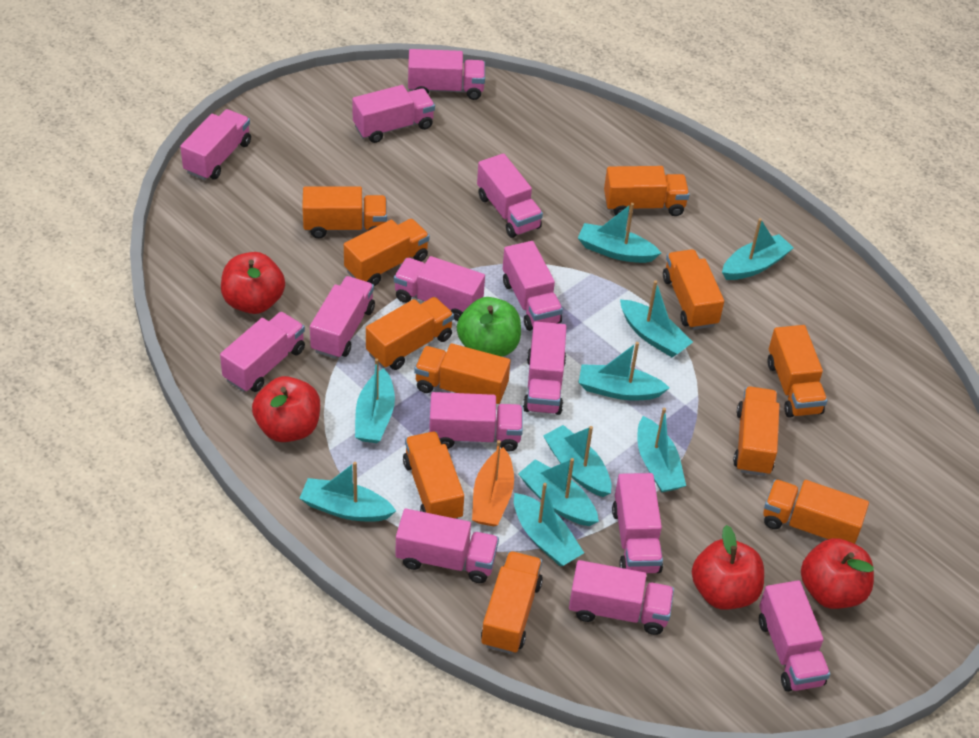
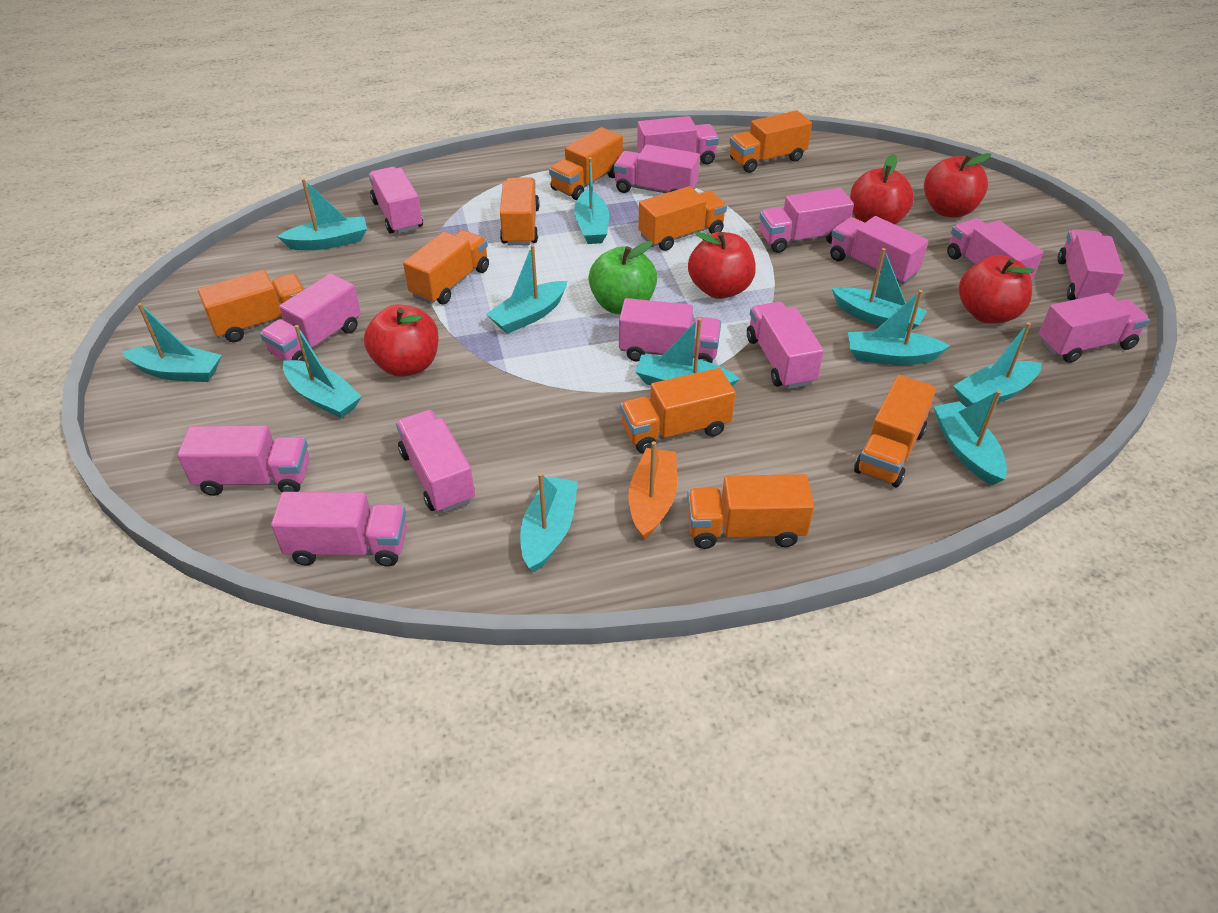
orange truck: [302,186,387,238] [344,219,430,286] [366,297,454,370] [403,431,464,519] [414,343,510,404] [481,551,543,654] [604,166,690,216] [663,249,724,330] [733,386,780,476] [763,479,869,544] [767,325,827,418] = 11 -> [198,270,305,342] [403,230,489,304] [500,177,540,245] [549,127,623,200] [620,368,735,454] [638,186,727,251] [687,474,814,549] [729,110,812,173] [854,375,936,487] = 9
red apple: [221,252,285,314] [252,376,320,442] [692,525,764,610] [801,538,874,609] = 4 -> [364,304,439,377] [688,232,756,299] [850,154,914,225] [924,153,992,218] [959,255,1034,323] = 5
turquoise boat: [299,462,396,521] [355,358,395,443] [514,483,584,566] [518,458,599,526] [543,425,611,497] [578,203,661,263] [578,342,669,400] [620,280,693,357] [637,408,686,493] [722,218,793,280] = 10 -> [122,303,222,382] [277,179,367,250] [283,325,362,418] [486,245,567,334] [520,473,578,572] [574,157,609,244] [636,318,739,387] [832,248,927,332] [848,290,950,365] [934,390,1007,486] [953,322,1042,407] = 11

